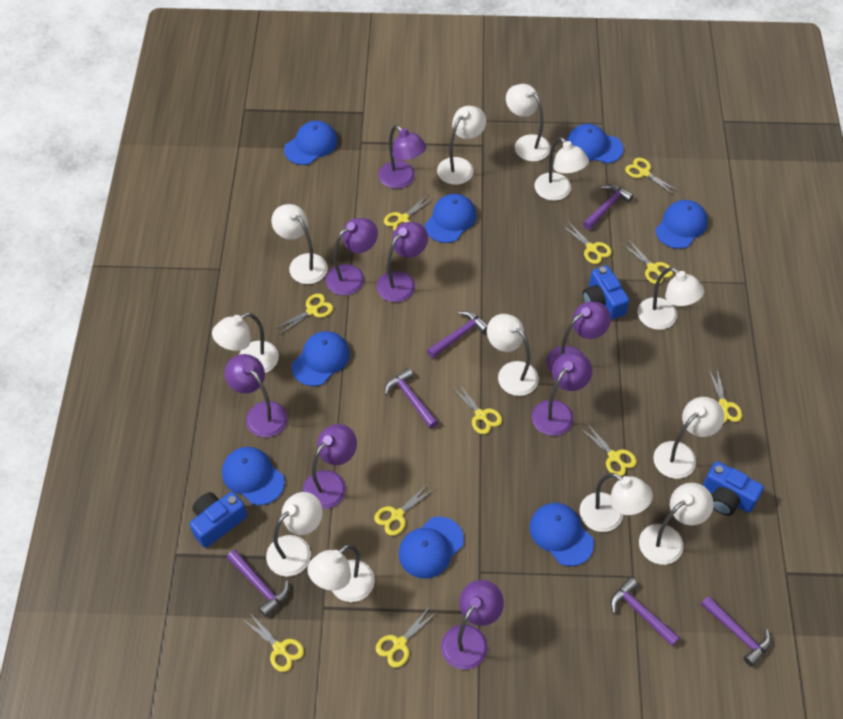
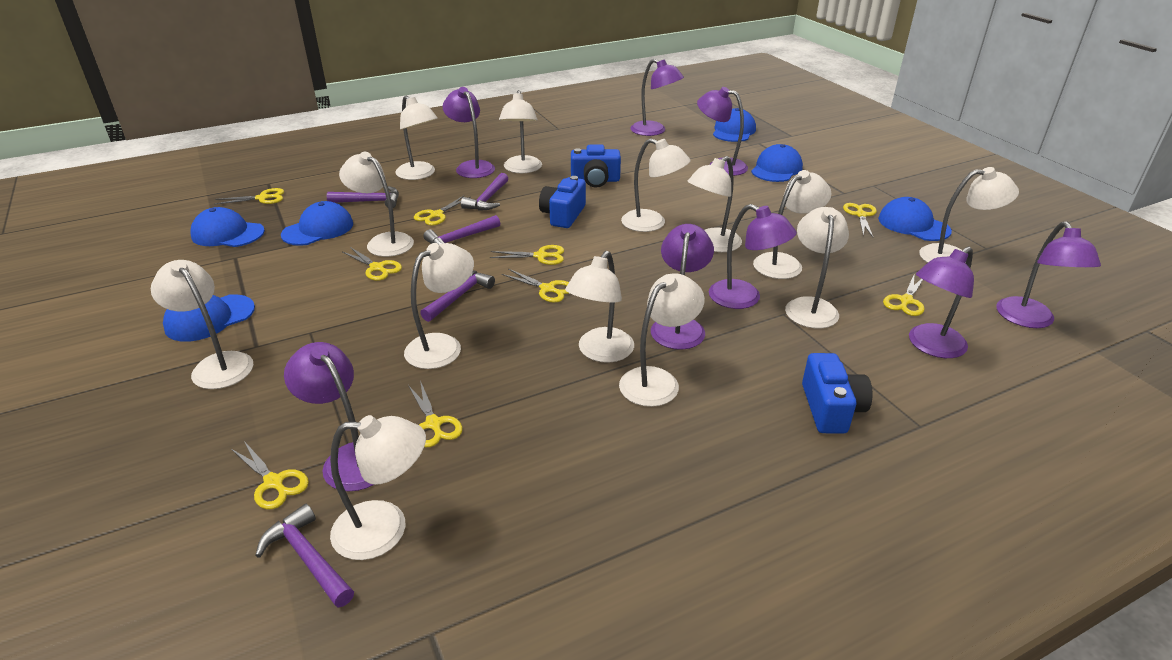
blue cap: [222,447,285,505] [284,121,338,165] [291,331,350,386] [399,516,464,579] [425,194,476,243] [530,503,594,566] [567,124,623,164] [655,200,708,249] = 8 -> [163,294,255,342] [190,207,265,247] [281,201,353,246] [713,108,756,142] [751,144,803,182] [878,197,952,241] = 6
purple hammer: [227,550,289,617] [385,368,438,429] [427,311,488,358] [583,184,634,230] [611,577,680,646] [701,596,771,667] = 6 -> [255,504,354,607] [327,186,399,208] [420,270,495,322] [423,215,500,244] [461,173,509,211] = 5
white lamp: [212,312,279,373] [266,492,323,576] [271,204,328,284] [307,544,375,602] [437,106,486,185] [487,314,539,396] [506,84,551,162] [535,137,589,201] [580,473,653,532] [638,267,704,330] [639,483,714,565] [653,397,724,479] = 12 -> [151,260,254,389] [330,415,426,560] [339,152,414,257] [395,95,438,180] [404,243,474,369] [499,90,542,173] [565,251,634,363] [619,273,705,407] [621,138,691,232] [687,156,742,252] [753,170,832,279] [785,207,849,328] [919,167,1019,263] = 13
yellow scissors: [242,612,304,672] [275,293,333,334] [374,483,434,536] [376,608,437,668] [384,195,433,231] [450,383,502,434] [561,222,612,264] [580,424,637,476] [622,240,673,284] [625,158,678,195] [708,368,742,423] = 11 -> [214,188,284,205] [231,441,309,509] [342,247,402,281] [408,380,463,447] [414,196,471,226] [490,245,564,265] [502,269,569,303] [843,203,877,237] [883,273,925,316] = 9

